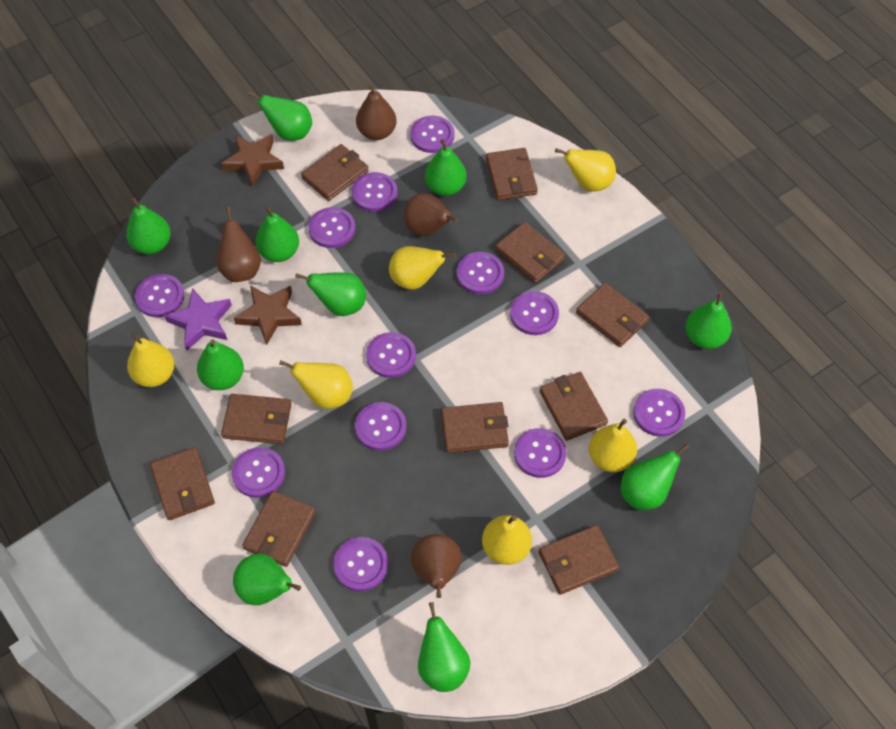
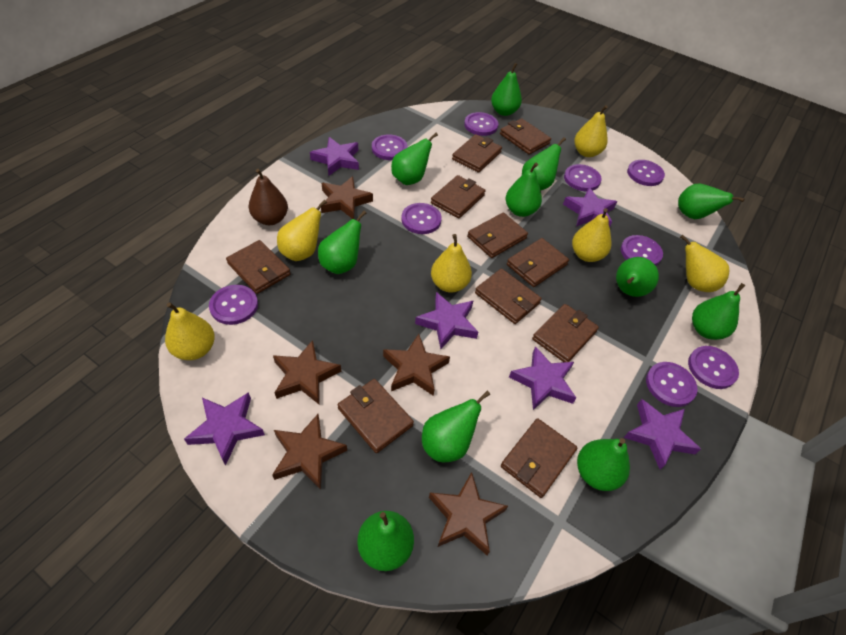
brown pear: [217,207,261,282] [356,84,397,140] [404,193,458,236] [411,534,461,598] = 4 -> [249,169,288,225] = 1
brown star: [221,134,284,187] [234,285,302,345] = 2 -> [272,414,347,490] [273,340,341,404] [321,176,373,219] [383,334,450,396] [429,472,508,556] = 5
green pear: [126,197,171,254] [197,339,244,390] [233,554,301,605] [248,91,312,141] [255,205,299,262] [295,272,366,316] [418,602,471,692] [425,139,467,196] [621,443,689,510] [685,292,732,349] = 10 -> [318,211,366,274] [357,511,414,571] [391,133,438,185] [422,391,490,462] [491,63,522,116] [506,163,542,217] [522,137,566,191] [577,438,630,491] [616,257,659,297] [678,183,745,219] [692,283,745,340] = 11
purple button: [135,274,184,317] [232,447,285,498] [308,207,355,248] [333,537,388,591] [352,172,397,212] [355,402,406,451] [366,332,416,378] [410,116,455,153] [456,252,504,294] [510,291,559,335] [514,428,566,478] [633,389,685,437] = 12 -> [209,285,258,325] [372,134,408,160] [401,203,442,234] [464,112,498,136] [564,164,602,191] [621,235,663,266] [627,160,665,186] [646,362,697,407] [688,346,739,389] = 9
purple star: [164,288,232,350] = 1 -> [184,392,265,465] [310,137,359,176] [415,292,478,349] [509,346,576,410] [563,187,617,227] [624,399,701,470] = 6

